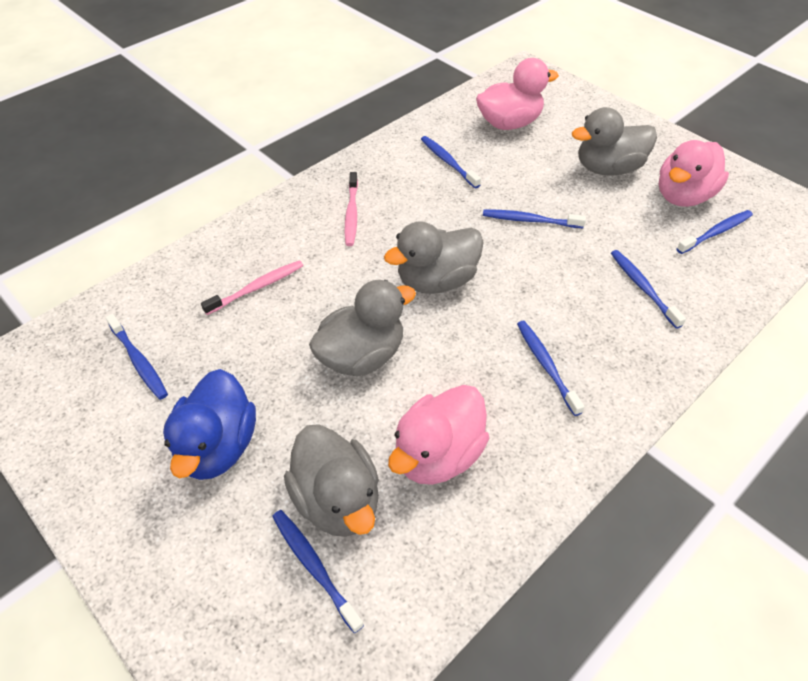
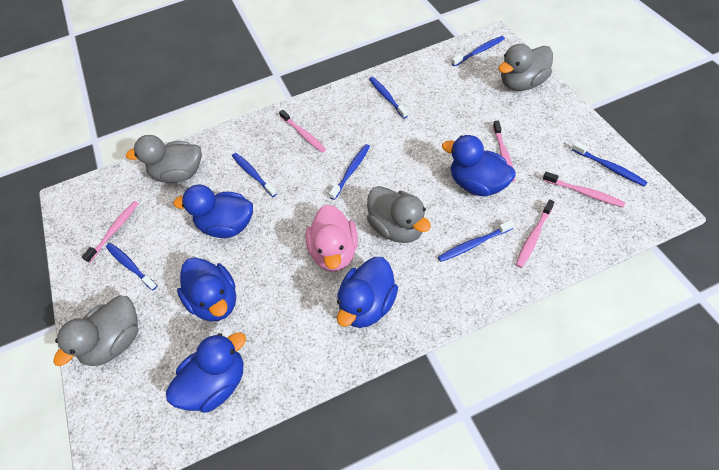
blue duck: [163,369,256,480] = 1 -> [166,332,246,412] [173,184,253,238] [177,257,236,322] [337,257,398,328] [442,135,516,196] = 5
pink duck: [388,385,489,485] [476,58,559,130] [659,140,729,207] = 3 -> [306,204,358,272] = 1
pink toothbrush: [201,260,303,315] [345,172,358,246] = 2 -> [82,201,139,263] [279,110,326,152] [493,121,515,182] [516,199,555,268] [543,172,625,207] = 5

